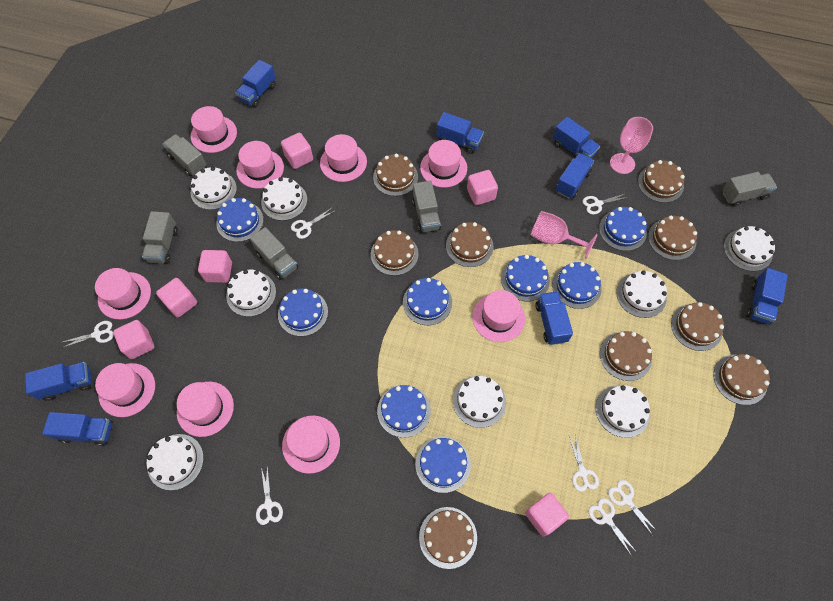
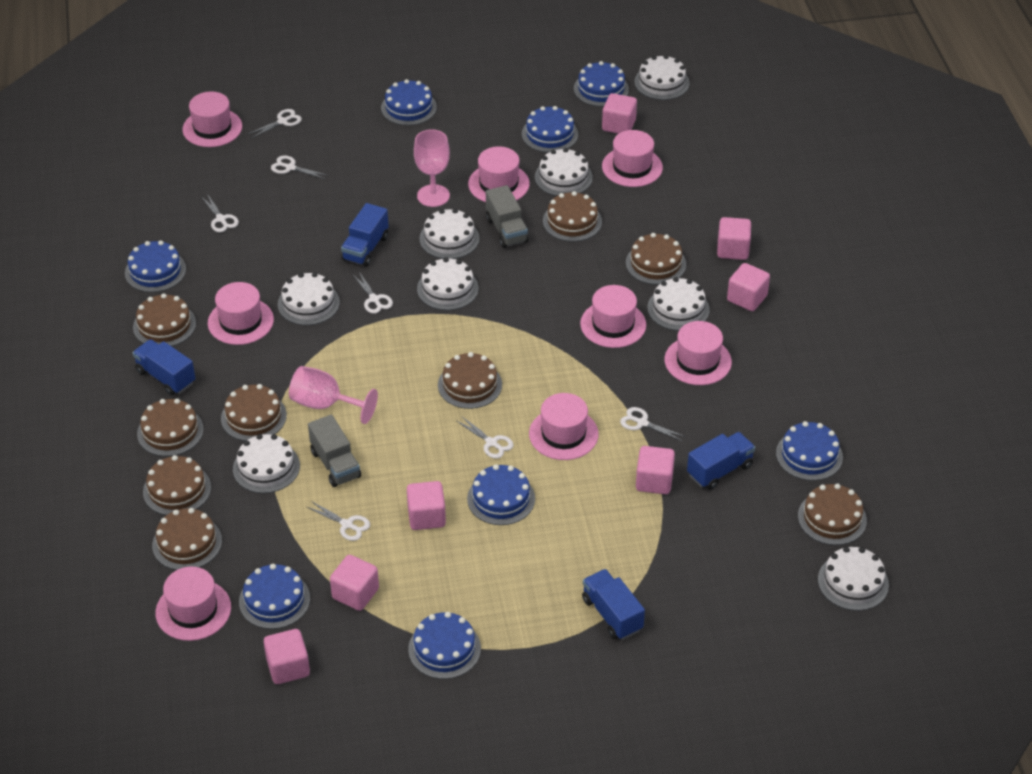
blue truck: [25,362,92,401] [42,412,113,446] [236,60,276,108] [436,112,484,154] [535,291,573,345] [553,117,600,158] [556,153,594,199] [746,268,788,325] = 8 -> [133,339,195,395] [341,203,389,267] [582,569,645,640] [687,432,755,490] = 4
grey truck: [142,211,178,264] [163,134,207,176] [250,227,298,280] [412,181,441,233] [722,172,777,207] = 5 -> [308,414,361,487] [486,185,529,248] = 2
pink cube: [113,320,155,359] [156,278,197,318] [198,250,232,283] [281,133,313,169] [467,170,498,205] [525,493,569,537] = 6 -> [264,629,310,684] [330,555,379,611] [407,481,446,530] [602,93,637,134] [636,446,675,494] [717,217,751,260] [727,263,770,311] = 7
pink hat: [95,268,151,319] [95,363,155,417] [177,382,234,437] [191,106,237,153] [236,141,284,189] [282,416,340,474] [320,134,367,182] [420,140,467,188] [472,290,525,342] = 9 -> [155,567,231,641] [183,91,242,147] [208,282,274,345] [468,146,530,202] [529,393,598,460] [580,285,646,348] [602,130,663,187] [664,321,732,385] = 8

